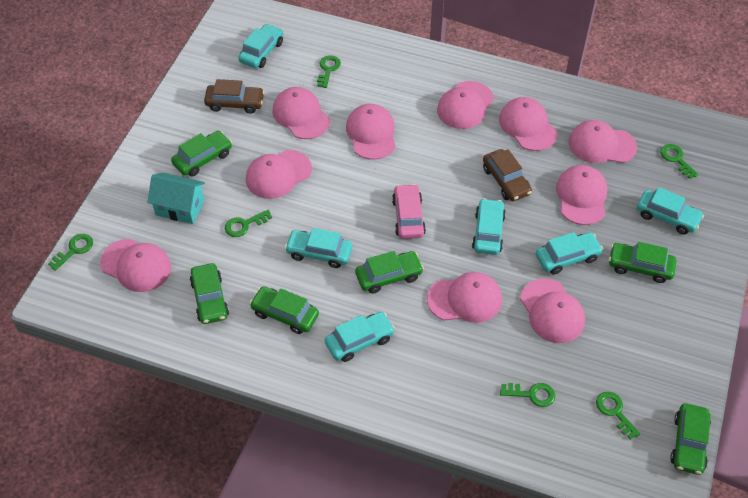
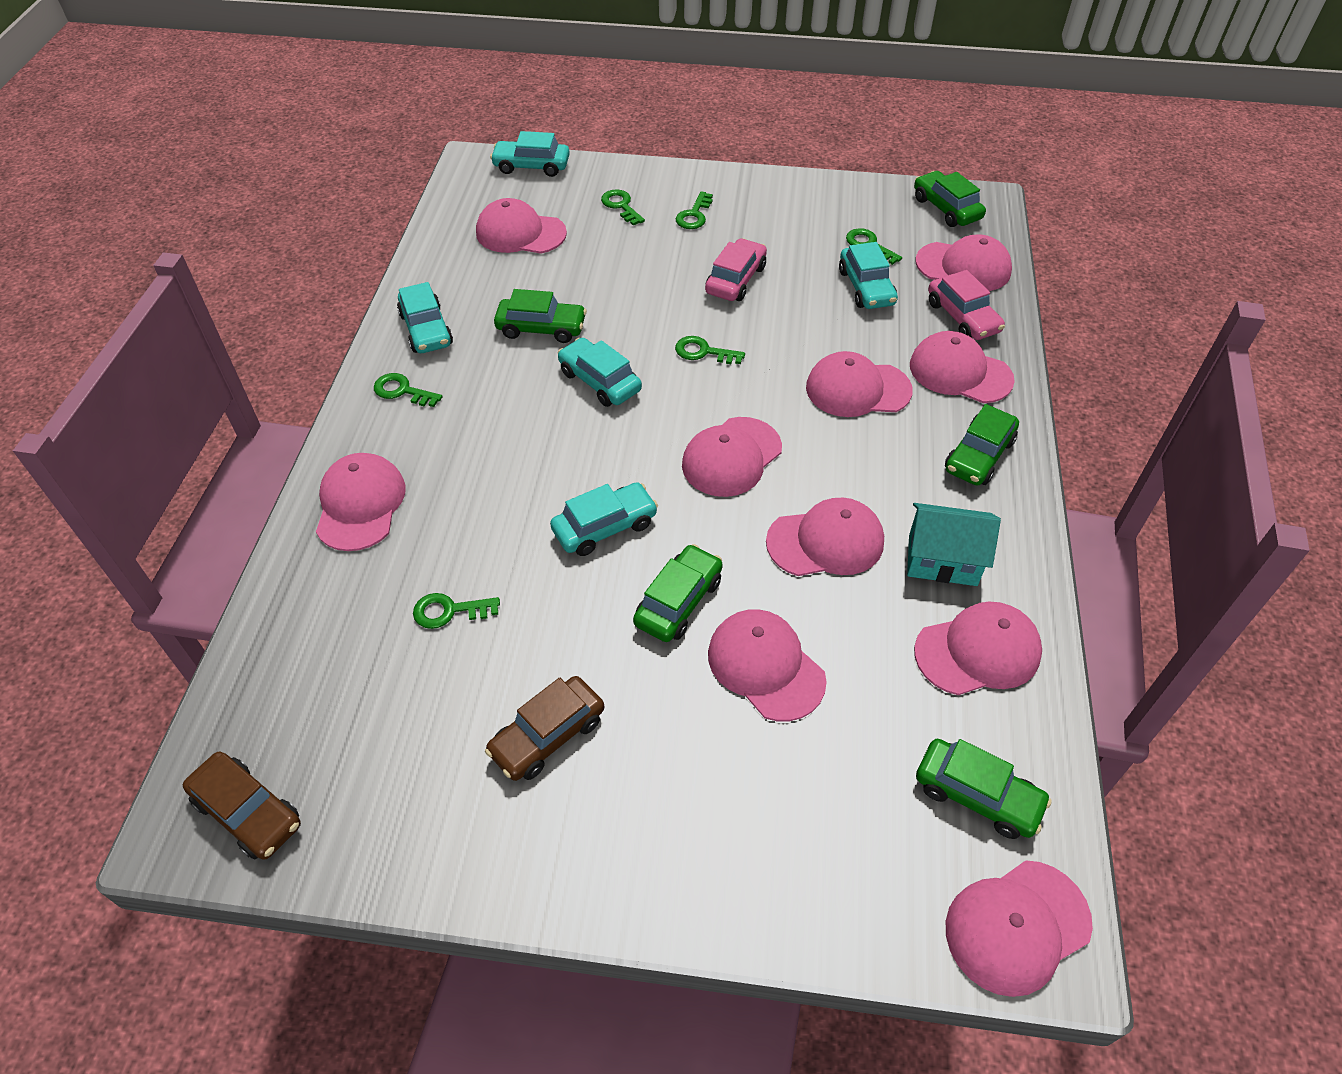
green car: [171,131,232,176] [190,263,229,324] [250,286,319,334] [355,251,424,294] [609,242,676,283] [670,403,711,475] = 6 -> [494,289,587,343] [633,544,723,642] [914,171,986,227] [916,739,1052,839] [945,404,1019,486] = 5
pink car: [392,184,426,239] = 1 -> [705,238,767,301] [928,270,1005,340] = 2
turquoise car: [238,24,283,68] [285,228,352,268] [325,312,395,362] [472,198,506,255] [536,232,603,275] [637,187,704,234] = 6 -> [397,282,453,353] [490,131,570,177] [550,482,658,556] [558,338,642,407] [839,242,898,309] = 5

